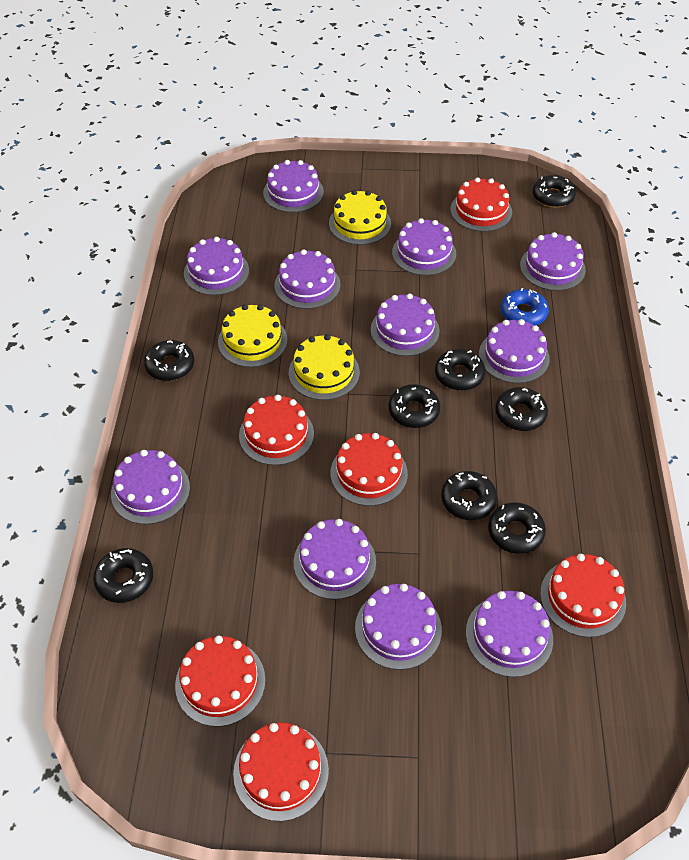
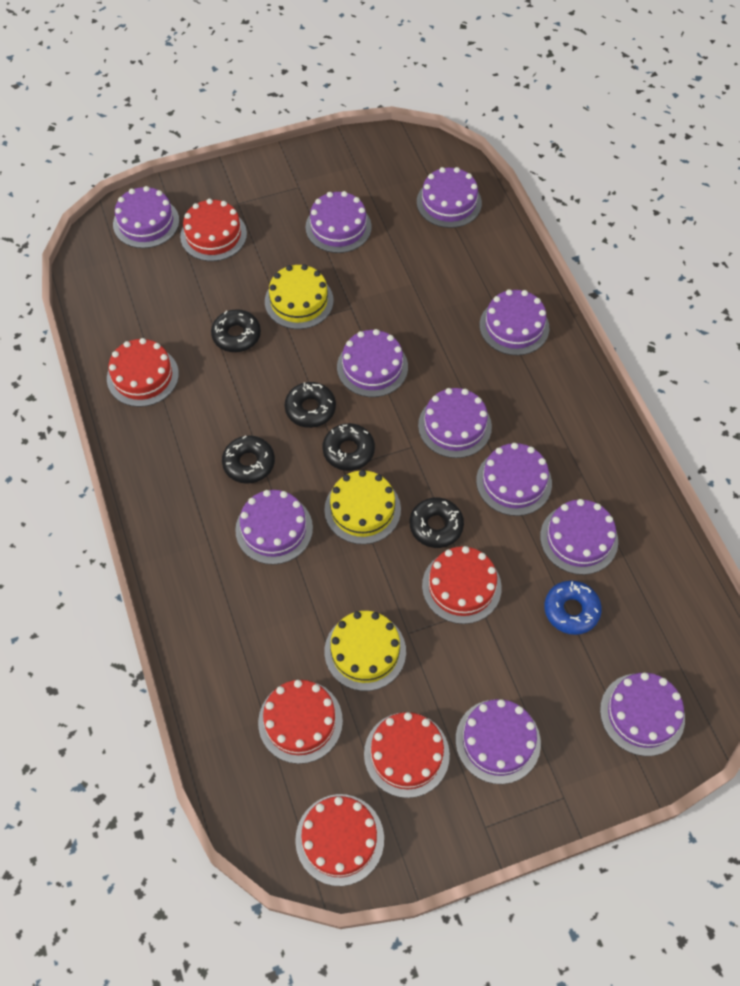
black donut: [93,548,153,603] [144,340,195,381] [388,384,440,428] [435,349,485,391] [441,471,497,520] [488,502,546,554] [495,387,548,431] [533,175,576,208] = 8 -> [211,309,261,352] [222,435,275,483] [285,382,336,428] [323,423,375,471] [410,498,464,548] = 5

